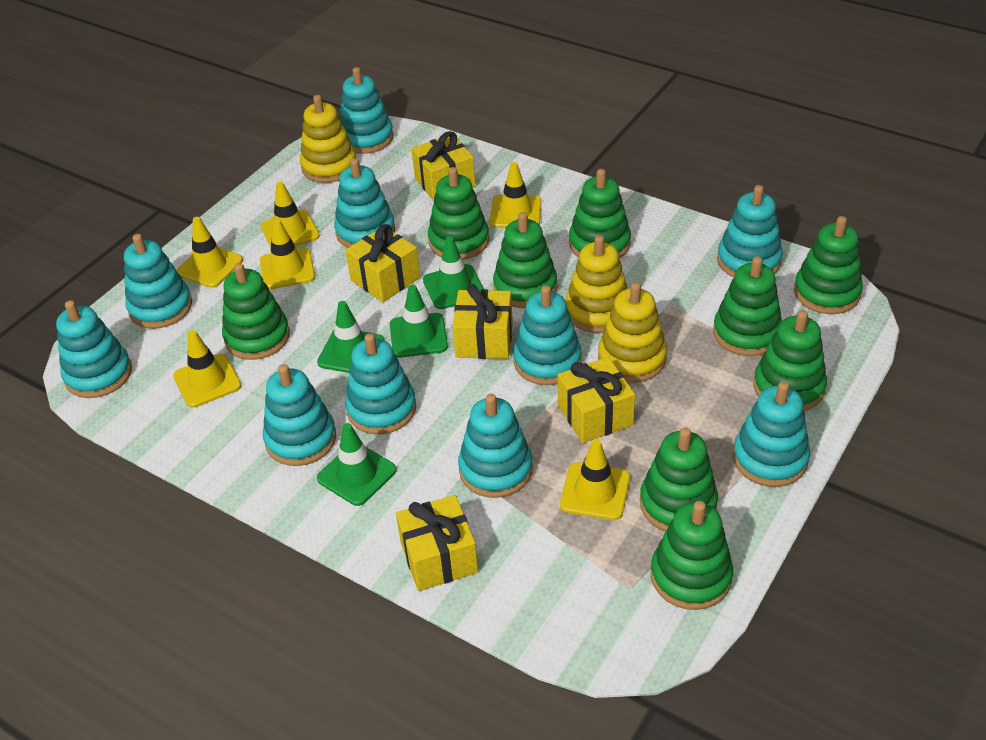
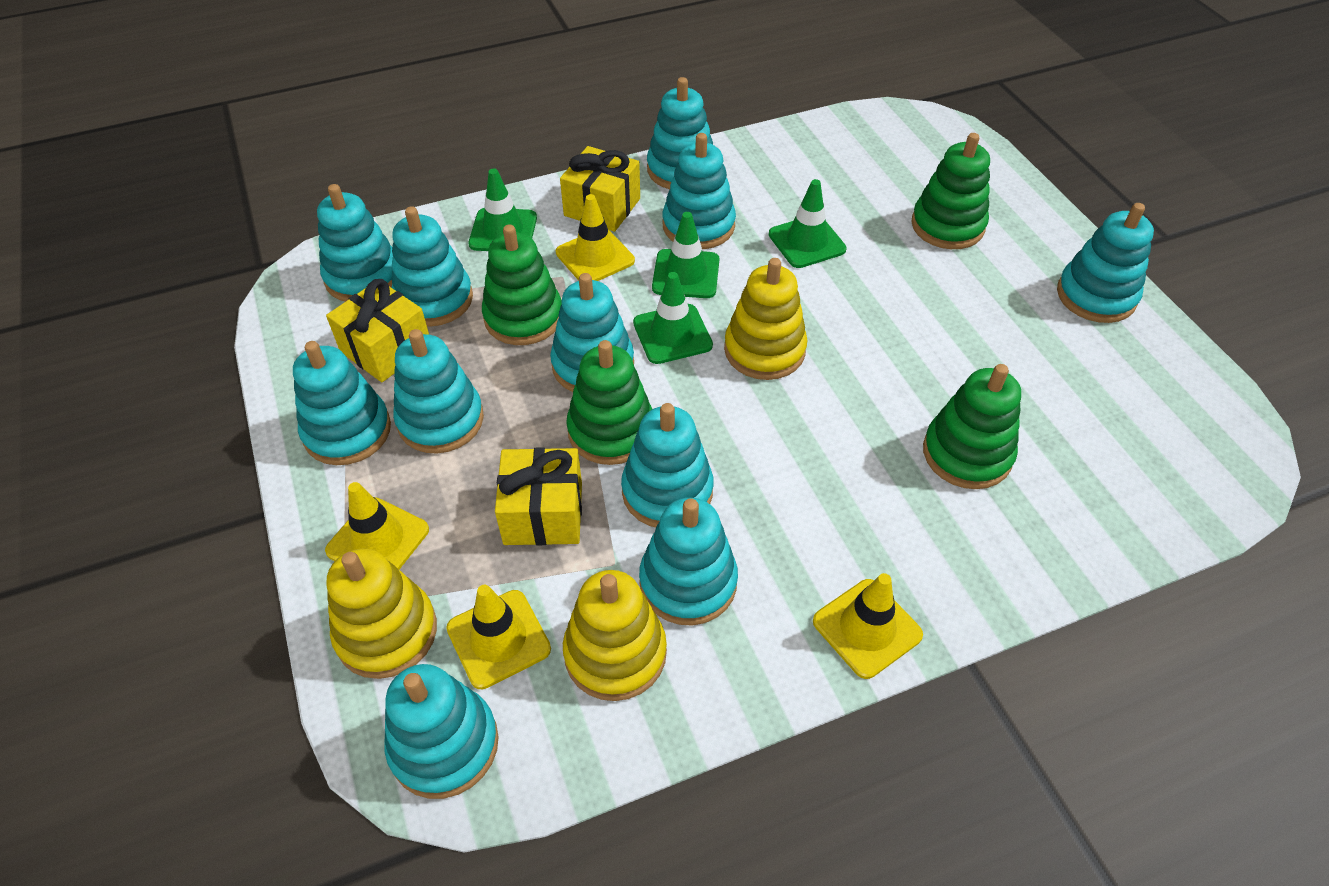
green stacking toy: [222,263,290,360] [428,167,489,260] [493,212,557,308] [569,169,631,259] [640,427,718,532] [651,501,733,610] [713,256,782,356] [753,310,827,411] [794,216,863,314] = 9 -> [482,224,562,345] [566,340,652,465] [912,133,990,249] [923,364,1021,489] = 4
turquoise stacking toy: [56,300,132,398] [124,234,192,329] [263,364,336,466] [334,158,395,248] [340,67,394,154] [345,333,416,435] [458,394,533,498] [513,285,581,385] [717,185,783,278] [733,382,810,487] = 10 -> [293,341,391,465] [317,184,393,302] [385,664,499,799] [392,206,473,326] [393,329,484,454] [550,273,634,392] [621,403,714,527] [639,498,738,625] [647,77,713,189] [662,133,736,249] [1057,203,1154,323] = 11
yellow gift: [345,224,420,302] [396,495,478,591] [411,131,475,201] [453,284,513,359] [557,357,635,443] = 5 -> [326,279,429,382] [495,447,582,545] [560,146,640,232] = 3
yellow traffic cone: [173,330,241,408] [176,217,243,288] [260,219,315,289] [261,182,320,247] [490,162,542,228] [560,440,630,520] = 6 -> [325,482,429,570] [446,585,551,689] [556,194,635,281] [813,573,923,679] = 4

